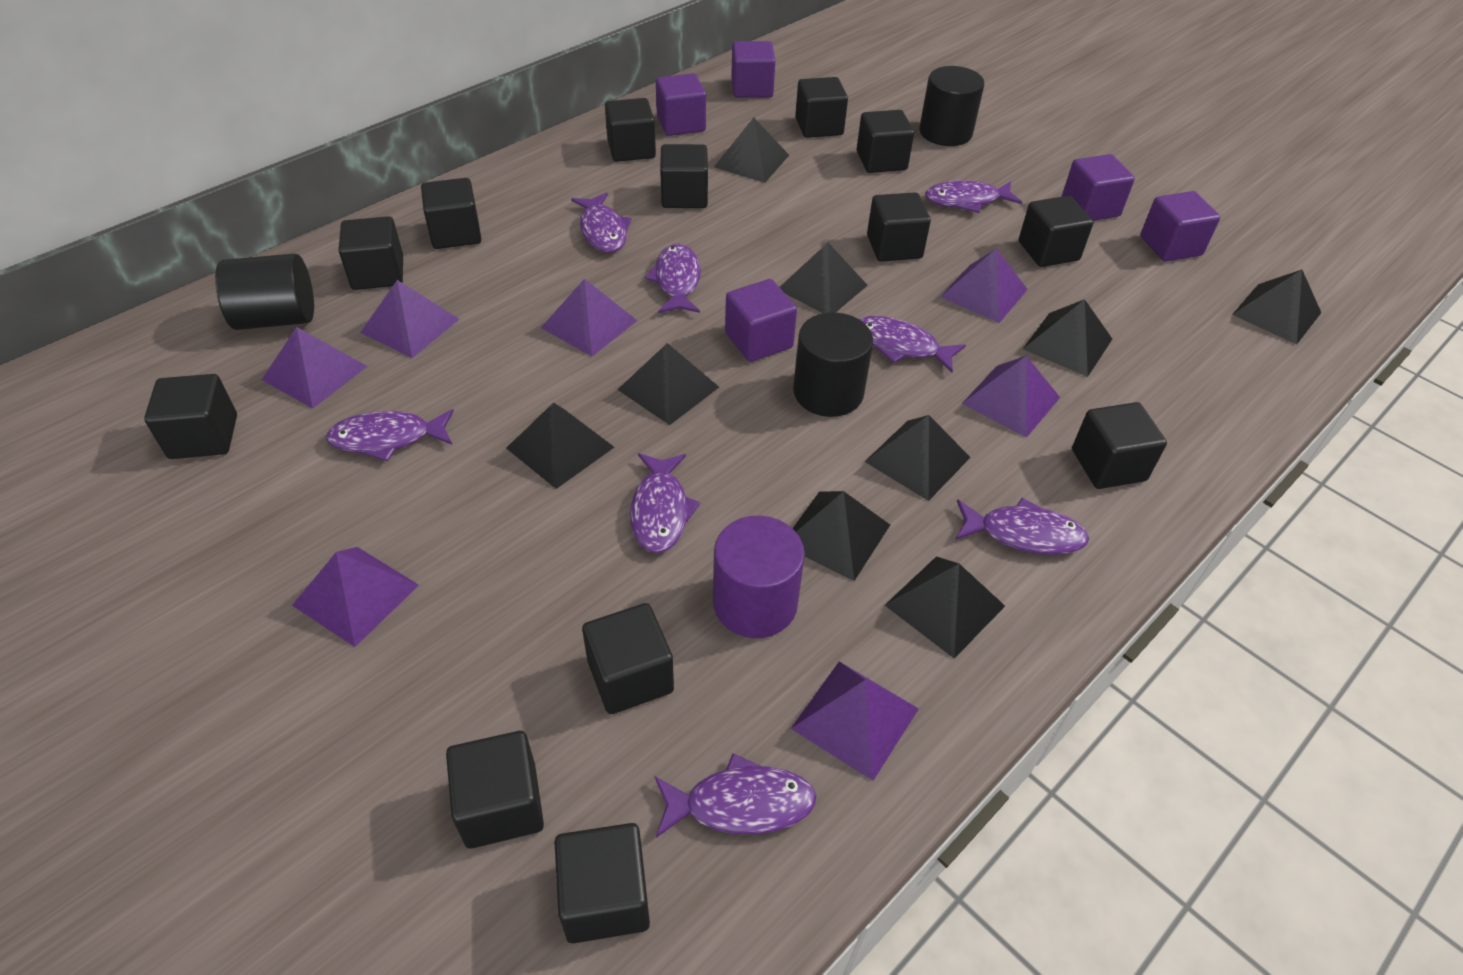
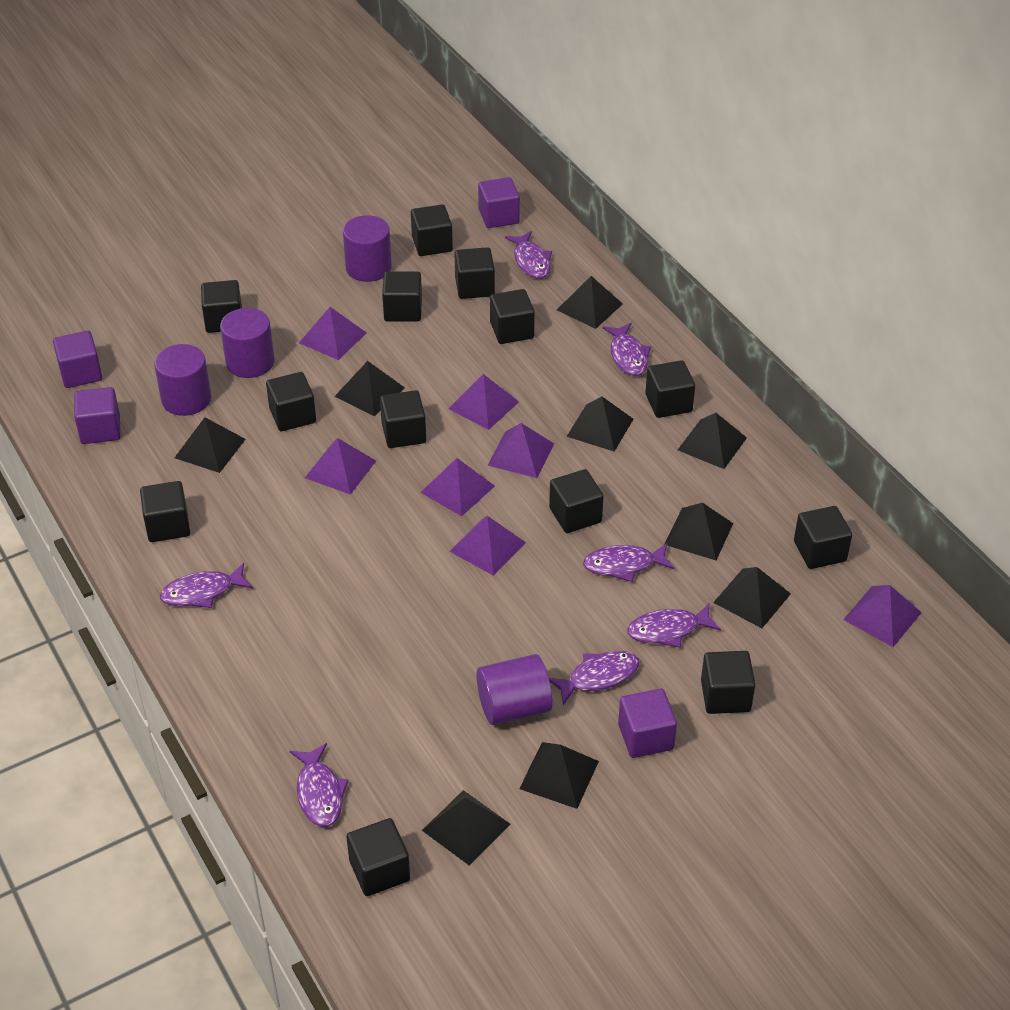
black cylinder: [215,254,314,330] [793,312,873,417] [919,66,984,146] = 3 -> none = 0
purple cube: [656,73,706,136] [725,279,797,362] [731,41,776,98] [1062,154,1135,221] [1140,191,1220,262] = 5 -> [53,331,102,388] [74,387,121,444] [478,177,520,228] [618,689,677,758] = 4
purple cylinder: [713,516,805,638] = 1 -> [154,344,211,416] [220,308,275,378] [343,215,392,282] [476,654,553,725] = 4
purple fish: [326,409,454,461] [571,192,632,253] [630,453,700,553] [645,244,701,313] [655,754,816,838] [859,316,966,373] [925,180,1022,213] [955,498,1089,555] = 8 -> [160,563,253,608] [290,743,349,827] [505,231,552,279] [549,651,640,705] [583,543,674,582] [602,323,651,376] [627,604,721,648] = 7

